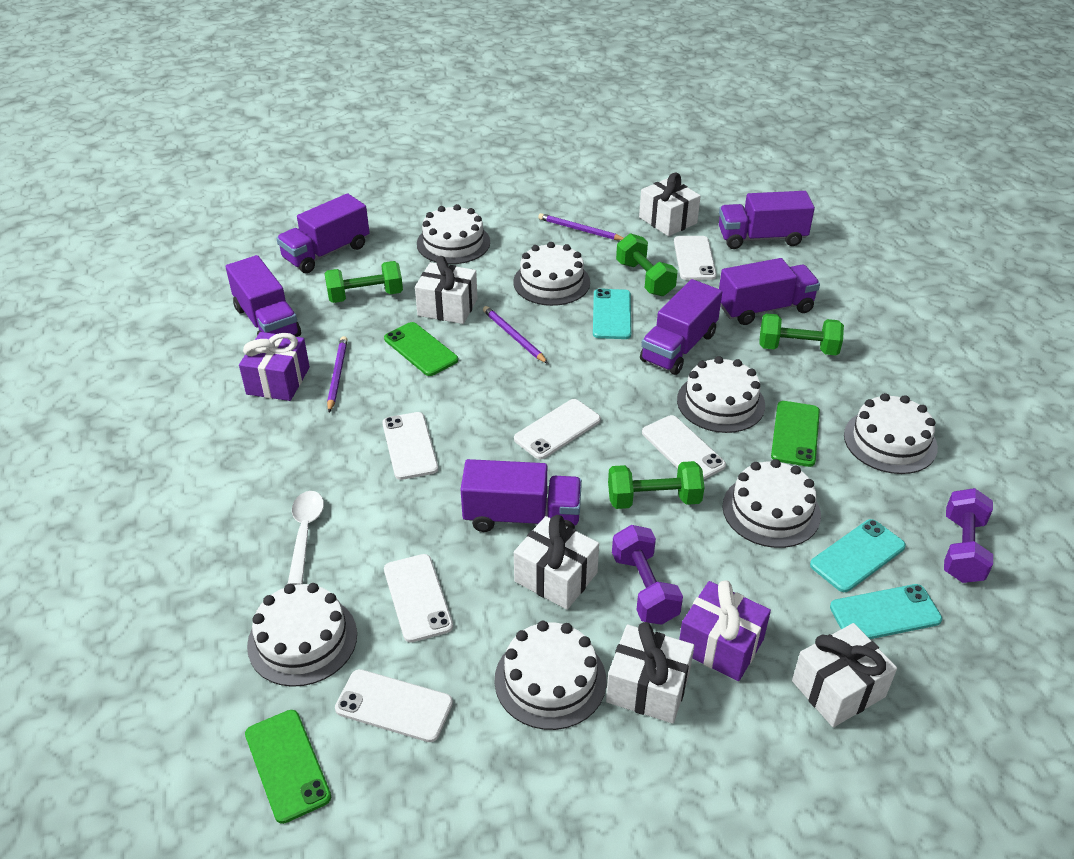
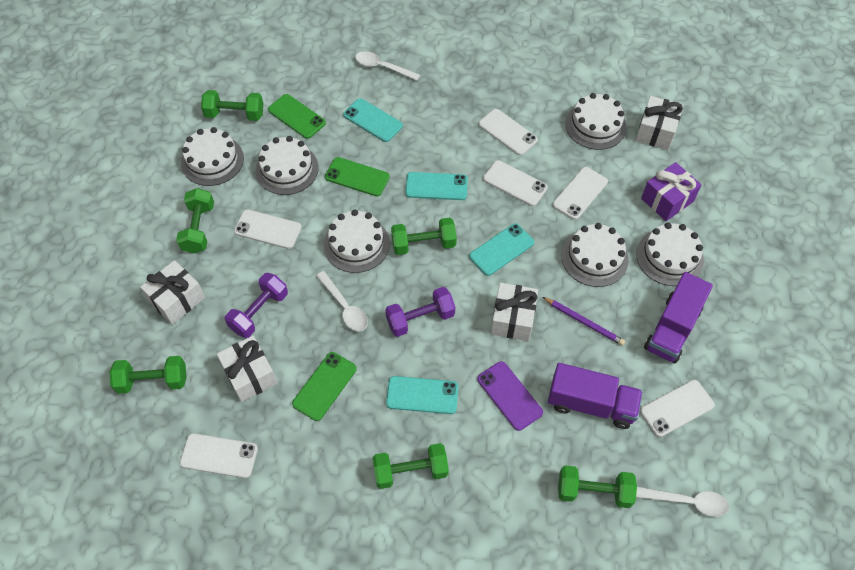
green dumbbell: [324,261,403,303] [608,461,705,509] [616,233,678,296] [759,313,844,355] = 4 -> [109,356,187,394] [176,188,214,253] [201,90,263,121] [373,443,449,489] [391,218,457,255] [558,465,637,508] = 6
purple gift: [239,332,310,401] [679,580,771,681] = 2 -> [641,162,701,221] = 1
purple pencil: [327,336,348,412] [483,306,548,364] [538,213,624,240] = 3 -> [543,297,625,346] = 1
purple phone: none = 0 -> [477,361,543,431] = 1
purple truck: [226,255,301,337] [276,193,370,273] [460,459,582,532] [640,279,722,375] [719,191,815,249] [719,258,820,325] = 6 -> [548,363,643,429] [644,272,713,363] = 2
turquoise phone: [593,289,631,339] [810,519,906,592] [830,584,942,639] = 3 -> [343,98,403,142] [386,376,459,414] [405,172,468,200] [469,223,534,276] = 4
white cake: [247,583,357,687] [417,204,490,264] [494,621,607,730] [513,242,590,306] [677,356,765,433] [723,459,821,548] [844,393,938,474] = 7 -> [181,127,244,186] [256,136,319,195] [323,209,390,273] [562,223,629,287] [565,93,627,150] [636,222,704,286] = 6
white gift: [415,256,478,324] [514,515,599,610] [606,622,694,724] [639,173,701,236] [792,623,897,727] = 5 -> [140,260,205,325] [217,336,277,402] [491,283,538,341] [635,96,683,150] = 4
white spoon: [288,491,324,585] = 1 -> [316,271,368,331] [355,51,420,81] [636,487,729,517] = 3

